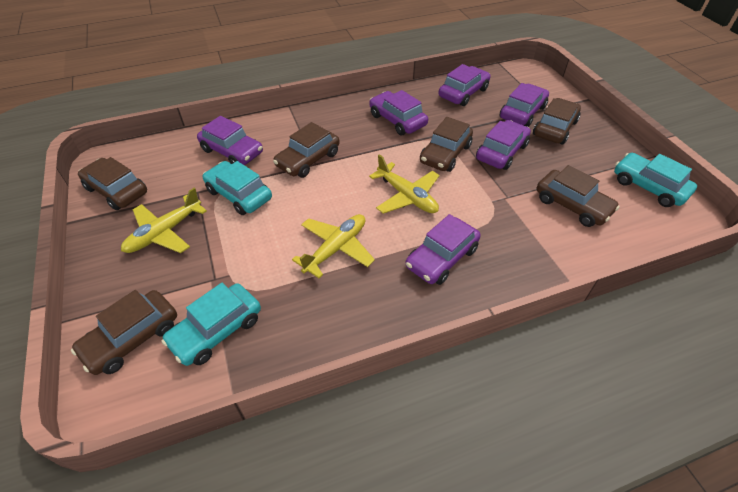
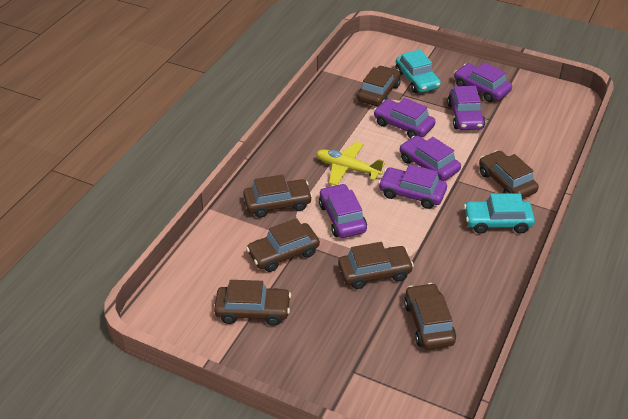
brown car: [71,290,177,375] [78,157,147,210] [273,122,340,178] [420,117,473,172] [533,98,581,144] [537,165,620,227] = 6 -> [214,280,291,326] [243,175,313,218] [246,218,320,272] [338,242,414,289] [357,66,401,106] [404,283,456,349] [479,151,539,199] = 7
turquoise car: [161,283,261,366] [203,161,272,215] [614,153,697,207] = 3 -> [396,50,441,93] [464,193,535,234] = 2
yellow plane: [121,188,207,253] [292,214,375,278] [369,154,440,214] = 3 -> [316,142,385,185] = 1

